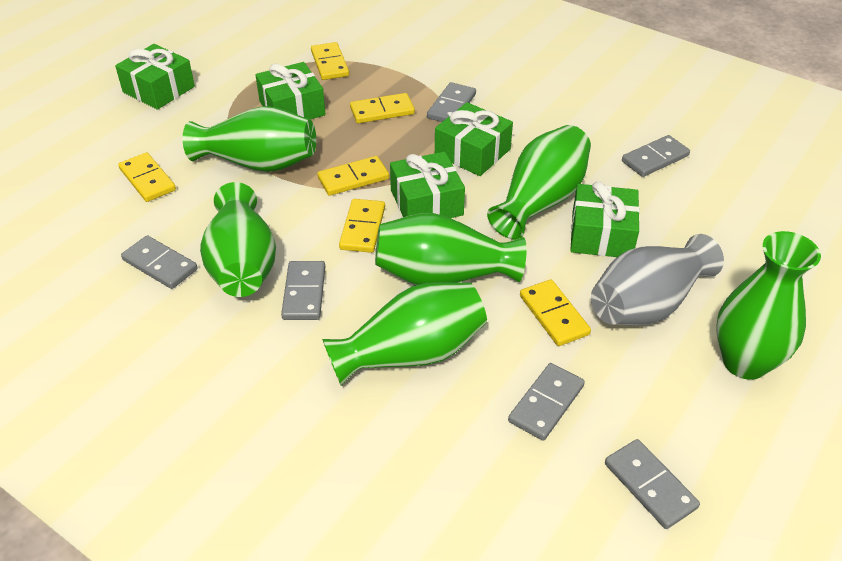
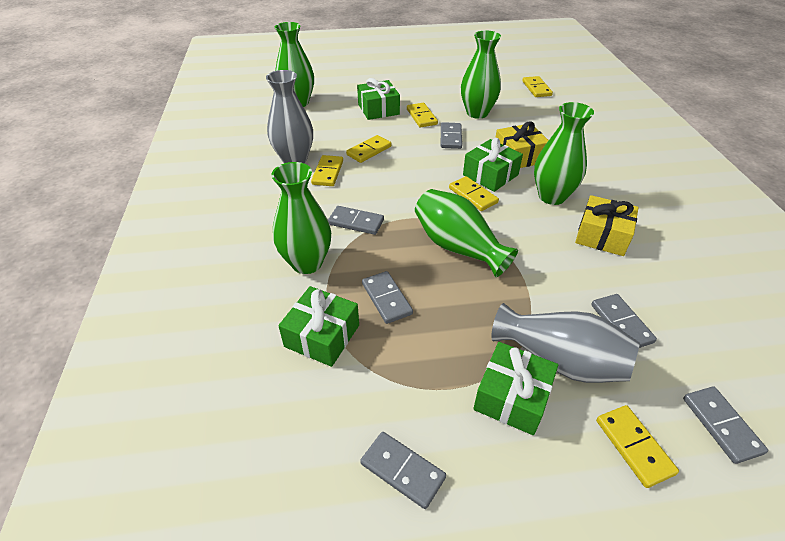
green gift: [115,44,195,110] [255,62,326,119] [390,152,465,218] [435,102,513,176] [570,182,640,257] = 5 -> [278,286,359,367] [357,78,400,120] [463,138,523,192] [473,342,558,435] = 4
green vase: [182,106,316,172] [200,182,276,297] [322,282,487,386] [375,213,527,285] [487,125,591,240] [716,231,821,380] = 6 -> [271,162,331,274] [275,22,314,107] [415,189,518,277] [461,30,501,119] [534,102,594,205] = 5
grey vase: [591,234,724,325] = 1 -> [266,70,313,163] [491,303,640,383] = 2
yellow gift: none = 0 -> [495,121,549,168] [575,195,639,256] = 2

